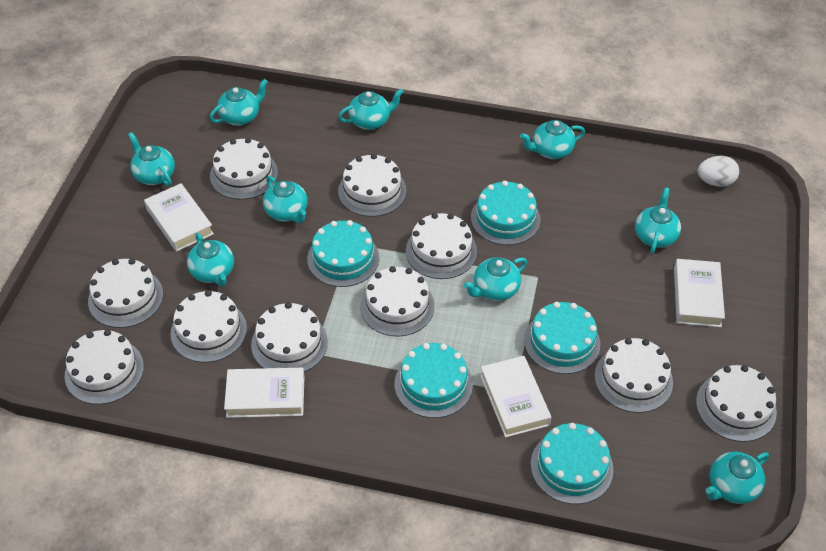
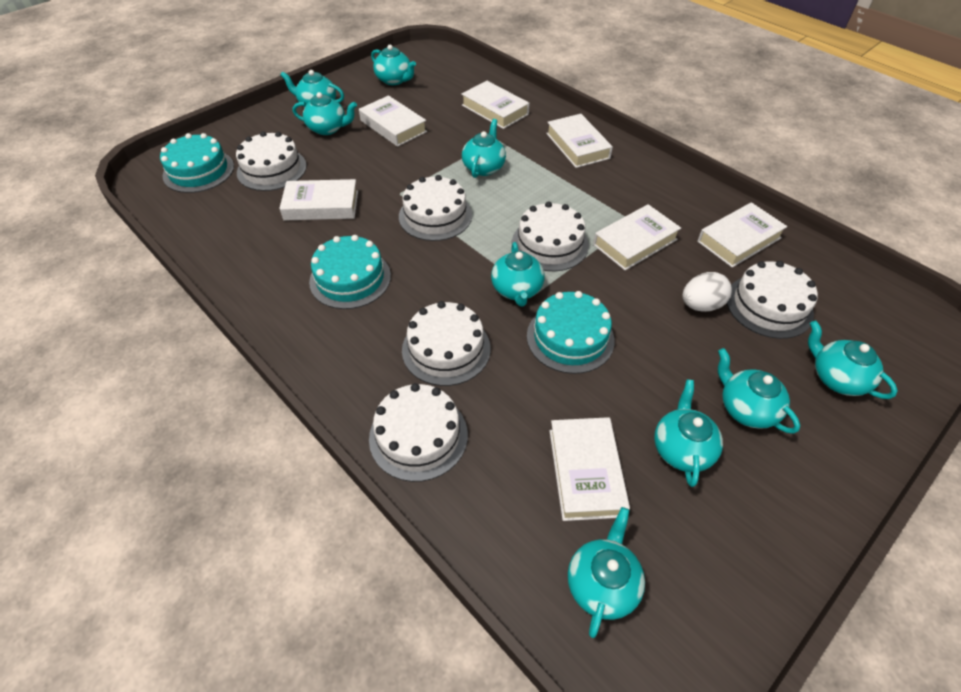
turquoise cake: [307,220,379,287] [395,343,473,418] [471,181,541,245] [524,302,600,374] [531,423,614,504] = 5 -> [160,133,234,193] [309,235,391,309] [527,291,615,374] = 3
white book: [144,183,214,252] [224,368,304,418] [480,356,551,437] [674,259,725,327] = 4 -> [279,179,358,220] [359,95,427,147] [461,81,530,129] [546,114,613,168] [550,417,630,521] [593,204,681,270] [697,202,787,268] = 7
white cake: [65,329,144,404] [88,259,163,328] [171,290,247,362] [210,138,278,200] [251,302,328,372] [338,154,407,217] [360,266,435,336] [406,213,477,279] [594,338,673,413] [696,365,777,442] = 10 -> [236,131,307,191] [369,383,468,482] [399,175,472,241] [402,301,491,386] [512,201,589,271] [727,261,818,339] = 6

